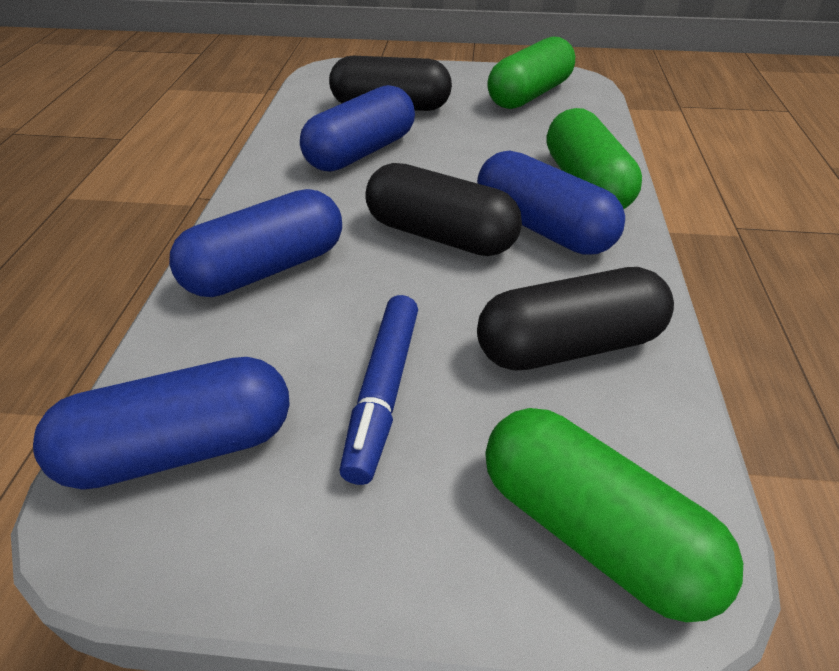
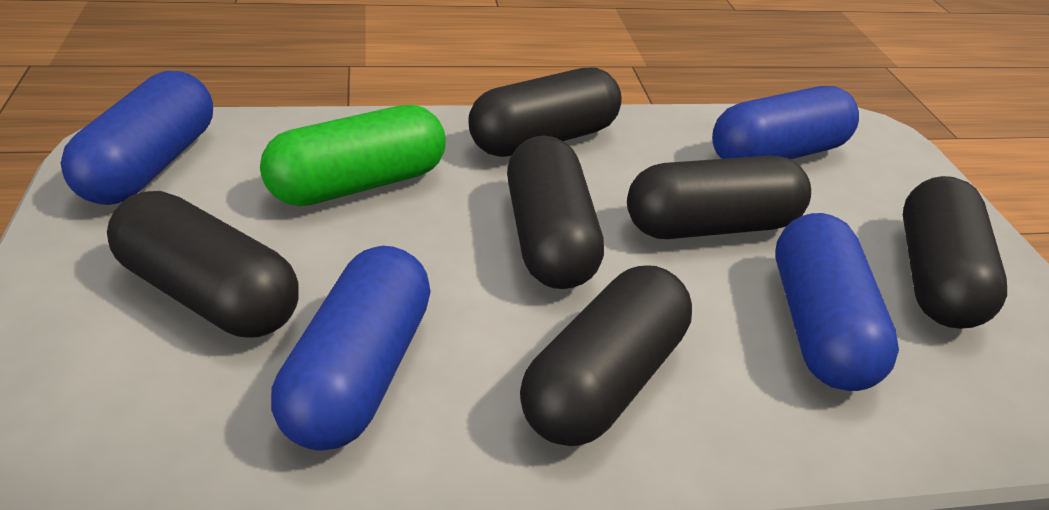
black capsule: [329,56,452,111] [365,163,522,256] [477,267,674,370] = 3 -> [107,191,299,338] [468,67,622,157] [507,136,604,289] [520,265,692,446] [627,156,811,239] [903,176,1007,329] = 6
blue marker: [339,295,418,485] = 1 -> none = 0
green capsule: [485,408,743,622] [487,37,575,109] [547,108,642,209] = 3 -> [260,105,446,206] = 1

